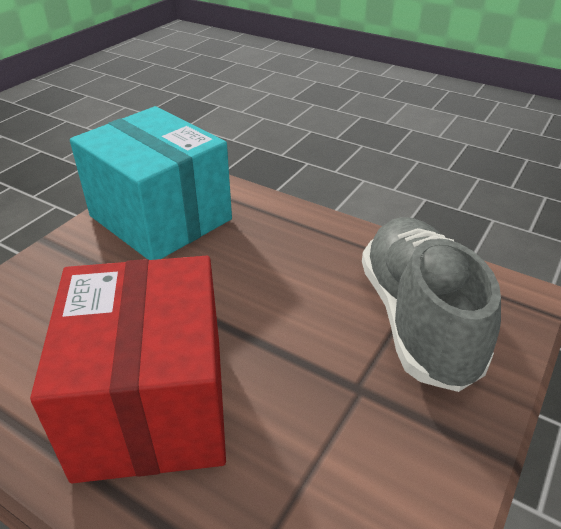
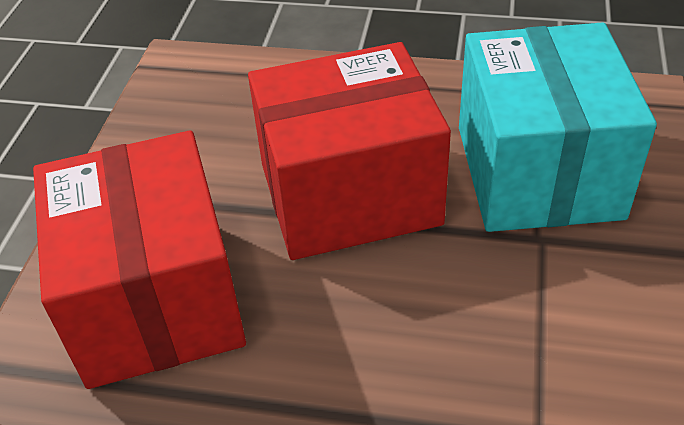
grey shoe: [362,217,501,392] = 1 -> none = 0
red box: [30,256,226,483] = 1 -> [33,131,246,389] [248,42,451,260] = 2

